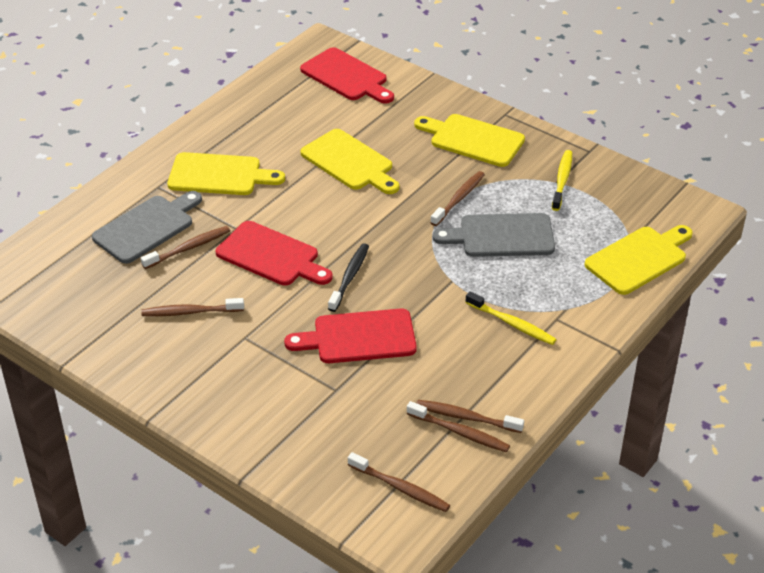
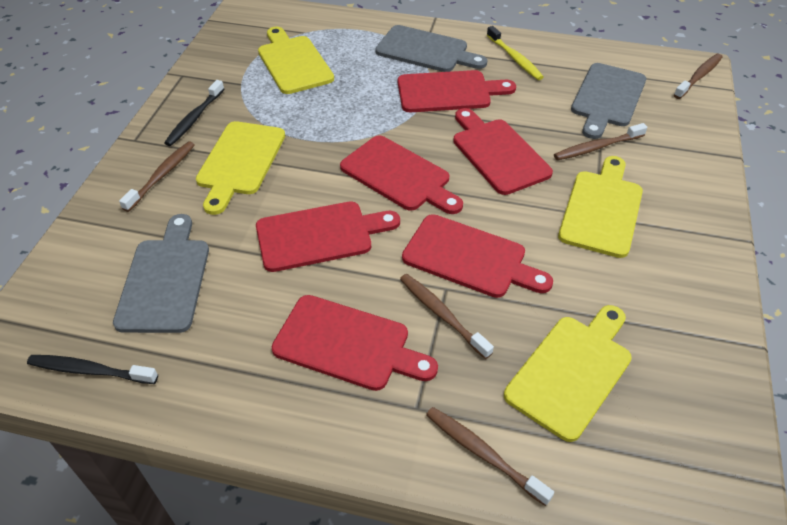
black toothbrush: [328,243,369,312] = 1 -> [27,355,158,384] [164,80,224,146] = 2
brown toothbrush: [141,226,230,269] [141,298,244,317] [348,452,450,512] [407,401,510,453] [417,400,524,433] [430,171,485,226] = 6 -> [119,141,194,212] [400,274,494,359] [426,407,554,506] [554,123,647,160] [674,54,722,99] = 5
grey cutting board: [92,191,202,264] [432,213,555,257] = 2 -> [113,214,209,333] [375,25,487,72] [571,63,646,139] = 3
red cutting board: [216,221,333,286] [284,308,417,363] [300,47,394,104] = 3 -> [256,201,400,272] [272,295,438,391] [340,136,463,214] [398,70,516,112] [402,214,553,298] [453,108,553,195] = 6
yellow toothbrush: [465,291,557,345] [552,150,572,211] = 2 -> [487,26,543,80] = 1

